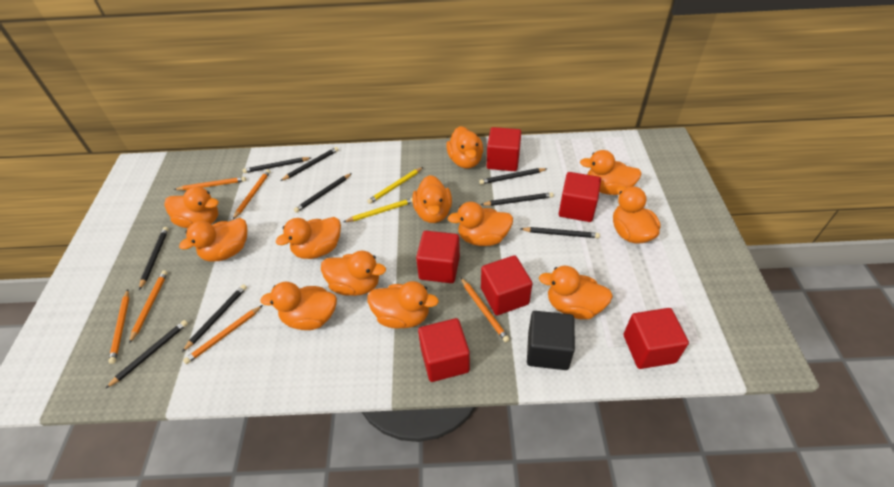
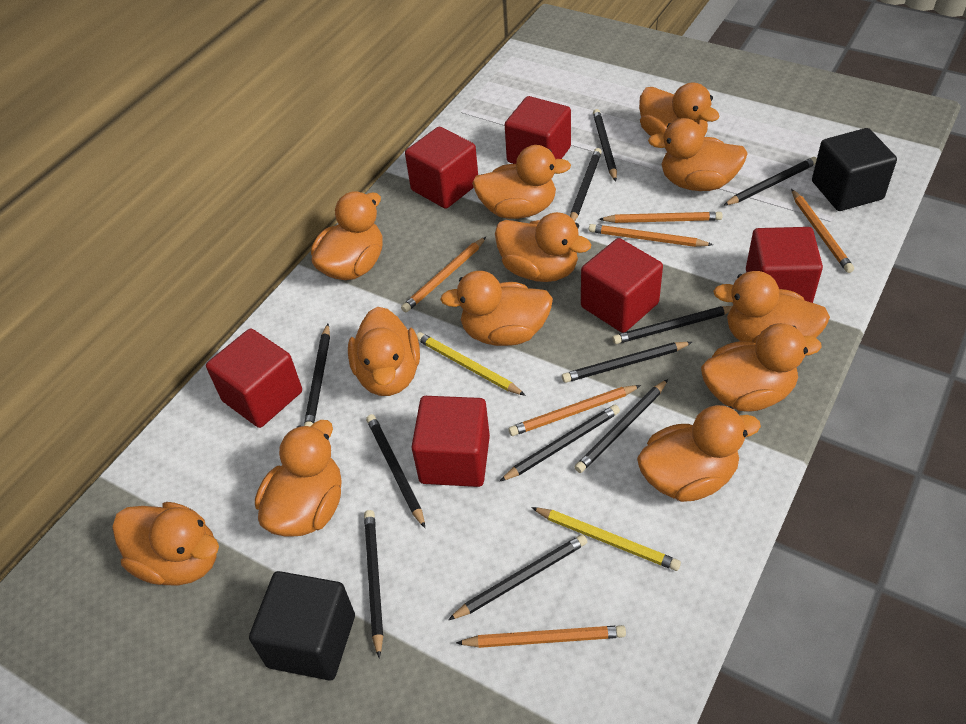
black cube: [527,311,575,370] = 1 -> [249,571,355,681] [812,128,897,211] = 2
black pencil: [106,320,188,388] [139,227,169,290] [182,284,247,352] [242,157,311,173] [280,147,339,181] [294,173,352,213] [479,168,547,184] [481,192,554,206] [521,227,600,238] = 9 -> [304,324,330,427] [364,510,383,658] [366,414,425,528] [448,534,587,620] [499,405,620,482] [562,342,692,383] [570,148,602,221] [575,379,668,473] [593,109,617,182] [612,306,732,344] [723,157,817,206] = 11

